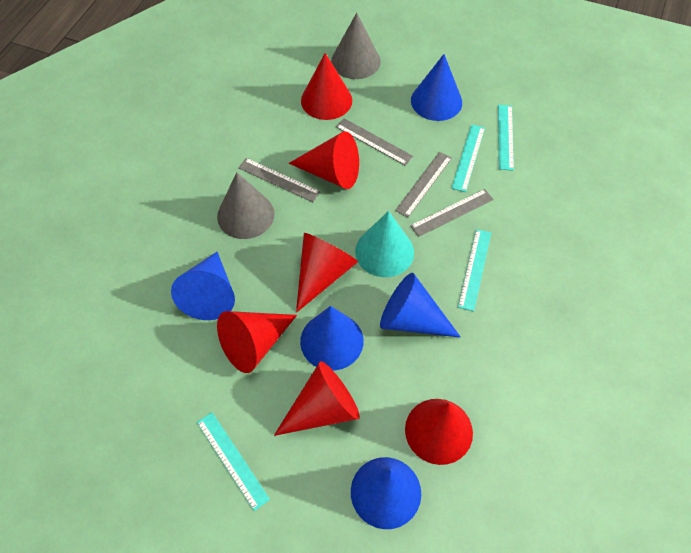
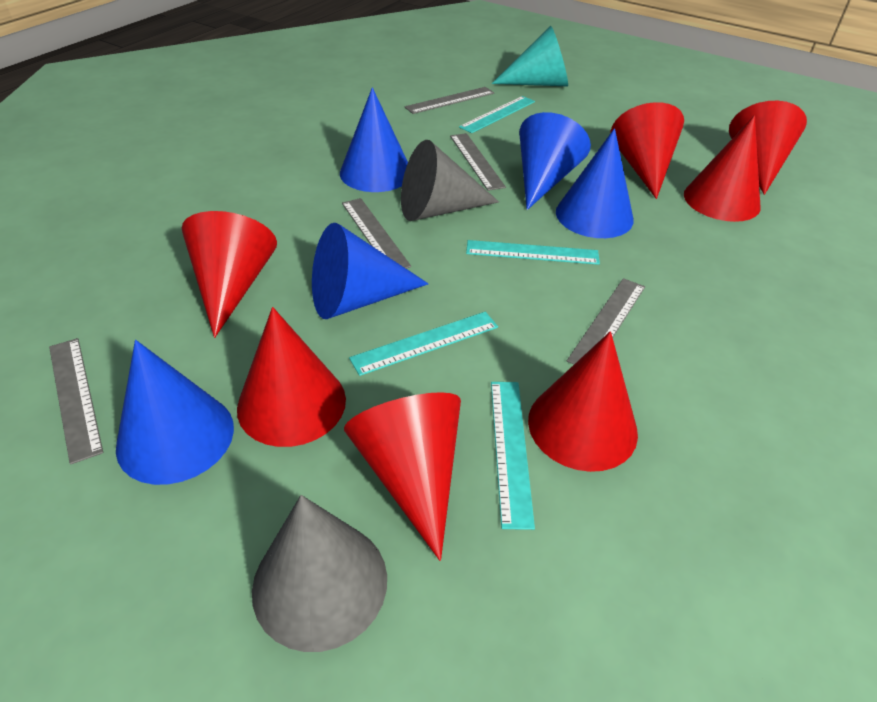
grey ruler: [238,158,321,202] [336,118,413,166] [395,152,452,217] [410,189,493,237] = 4 -> [49,338,103,465] [342,198,411,269] [405,87,494,114] [450,133,506,191] [567,278,645,364] = 5
red cone: [217,311,297,373] [274,361,360,436] [289,131,359,189] [296,233,358,313] [301,53,352,120] [405,399,473,465] = 6 -> [182,211,277,338] [237,307,346,447] [344,392,461,561] [528,331,638,472] [610,102,684,199] [684,115,761,222] [729,101,807,195] = 7

